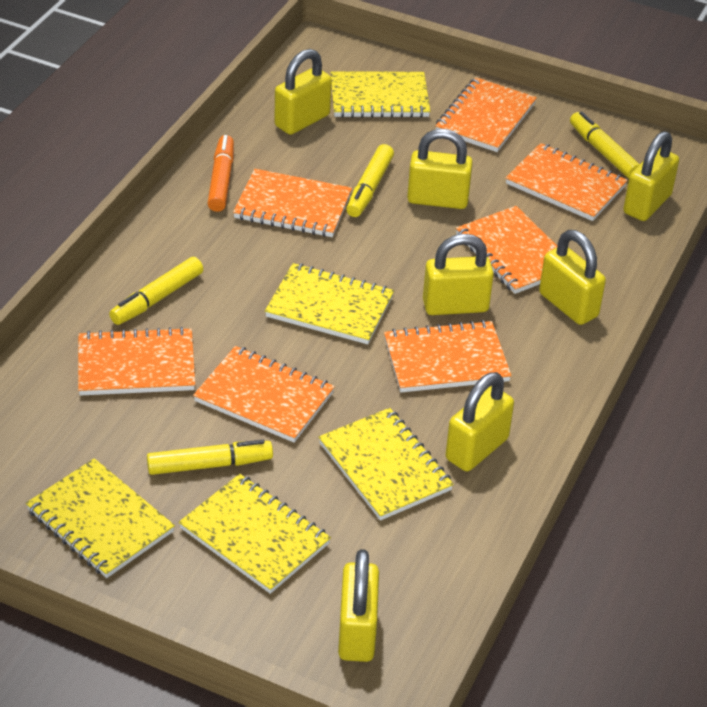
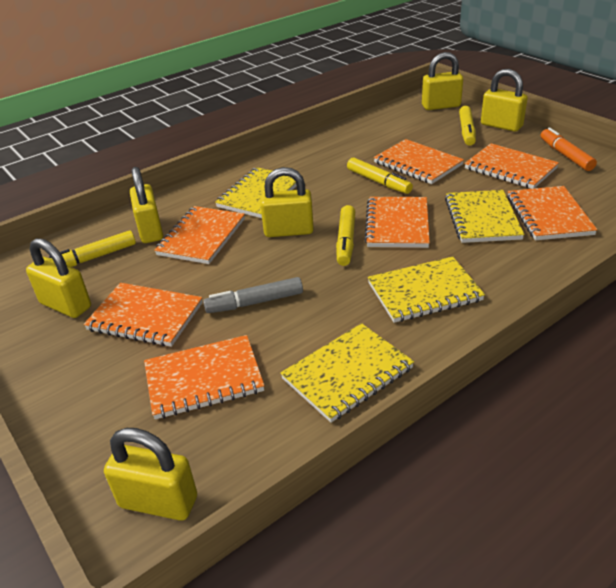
grey marker: none = 0 -> [203,277,303,313] = 1
yellow notebook: [26,458,175,578] [179,474,331,594] [265,263,394,344] [319,408,454,521] [330,72,430,118] = 5 -> [215,167,297,218] [280,323,414,423] [368,256,485,323] [445,190,525,243] = 4
yellow padlock: [274,49,332,135] [338,549,379,662] [407,129,473,209] [423,234,494,315] [446,372,514,471] [539,230,606,325] [623,131,679,221] = 7 -> [26,238,91,318] [104,428,197,521] [130,167,163,243] [260,167,314,237] [422,52,463,110] [481,69,528,132] = 6

